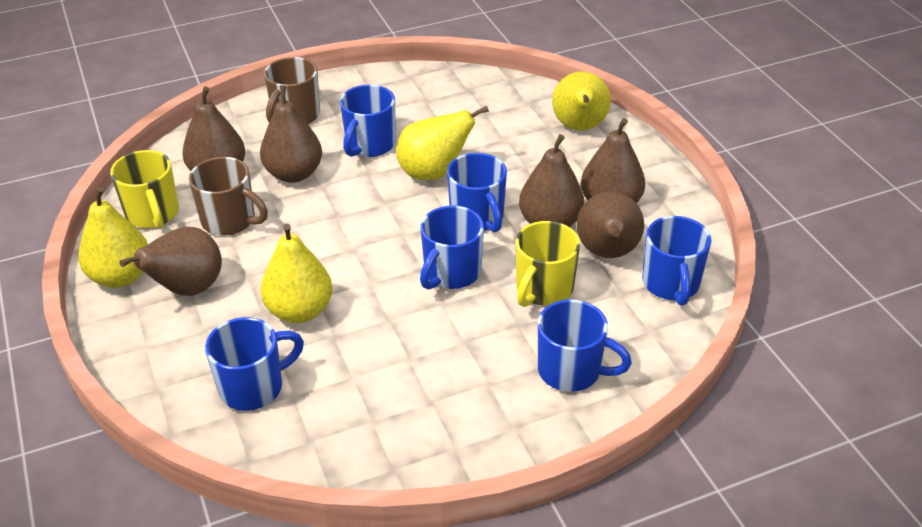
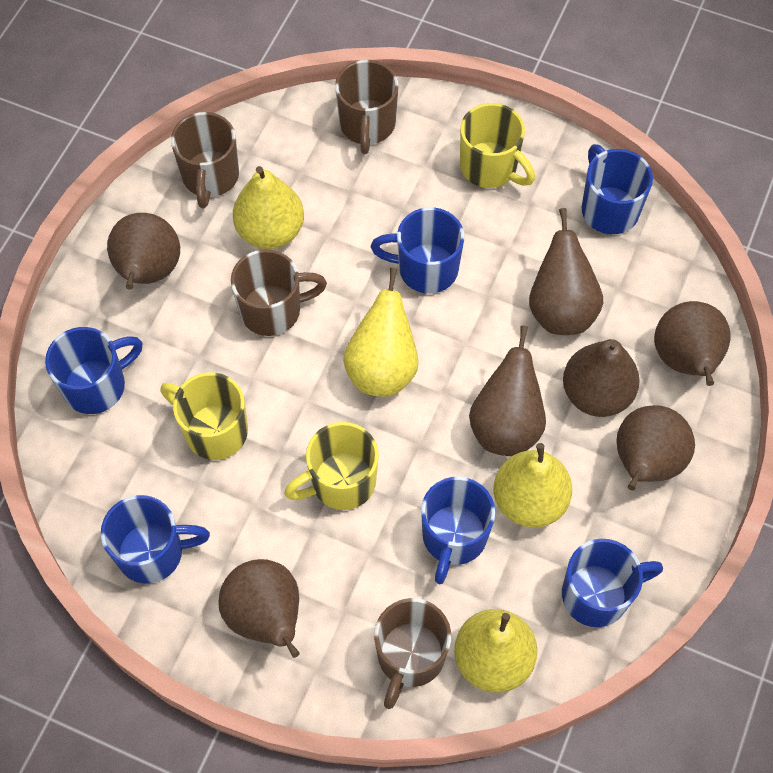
brown mug: [189,157,268,236] [264,57,320,124] = 2 -> [171,112,239,208] [231,249,327,336] [335,60,399,154] [374,598,451,709] = 4
brown pear: [119,227,222,296] [182,86,245,171] [260,85,322,183] [519,134,584,227] [577,191,644,258] [581,118,645,203] = 6 -> [107,213,180,290] [218,559,300,658] [469,325,546,456] [529,208,603,335] [563,339,640,417] [616,405,695,490] [654,301,731,386] = 7
yellow mug: [110,150,179,229] [515,221,580,307] = 2 -> [160,372,248,460] [284,422,379,510] [460,103,535,188] = 3

